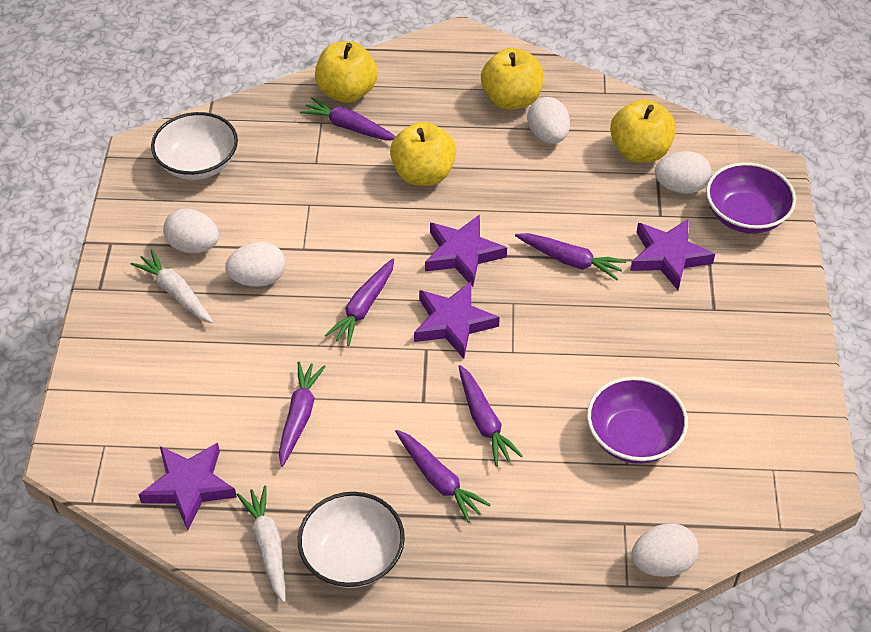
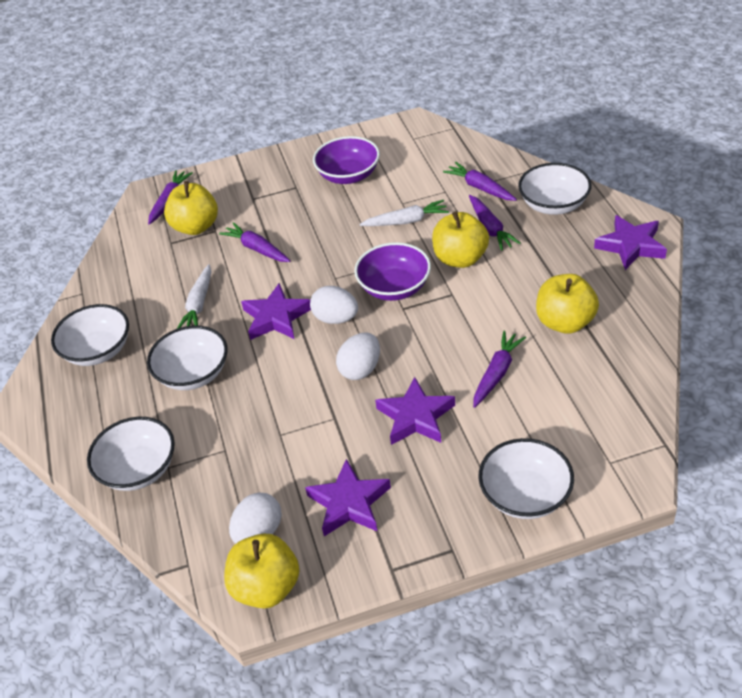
purple carrot: [279,362,326,467] [300,97,396,140] [325,258,394,346] [395,430,491,523] [458,365,523,466] [515,233,626,280] = 6 -> [148,170,193,225] [219,222,290,262] [443,162,517,201] [469,195,521,251] [473,331,526,408] = 5
white bowl: [151,112,238,180] [298,492,405,588] = 2 -> [51,304,129,366] [87,417,175,491] [147,326,227,390] [478,438,574,519] [518,163,592,215] = 5
white egg: [163,209,219,253] [225,242,285,287] [527,97,570,144] [631,524,699,577] [655,151,712,194] = 5 -> [229,492,282,544] [310,286,358,324] [336,333,380,380] = 3

